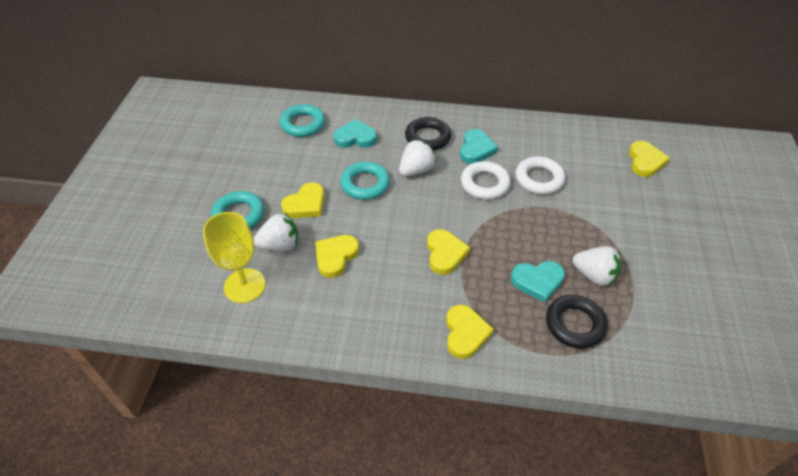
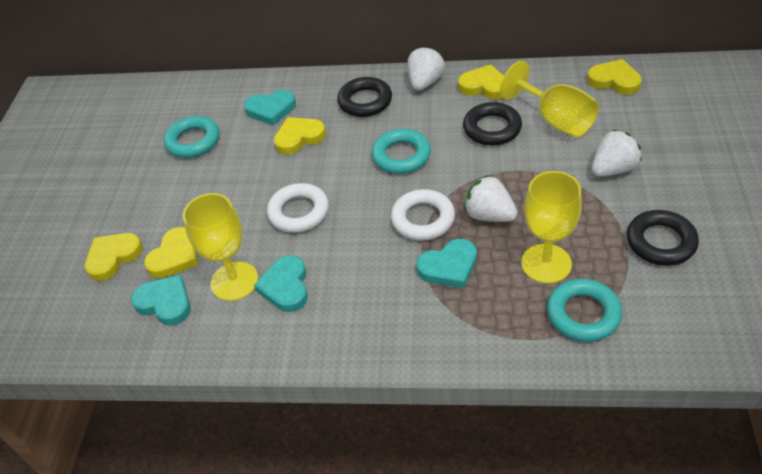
black ring: [405,117,451,151] [546,295,608,349] = 2 -> [337,77,392,117] [463,102,522,146] [627,210,699,266] = 3
turquoise heart: [333,119,377,148] [460,129,498,164] [511,261,565,303] = 3 -> [131,275,191,326] [244,90,296,125] [254,255,308,312] [417,239,477,288] = 4
yellow goblet: [203,212,266,303] = 1 -> [183,193,258,301] [500,61,599,137] [521,171,582,284] = 3

